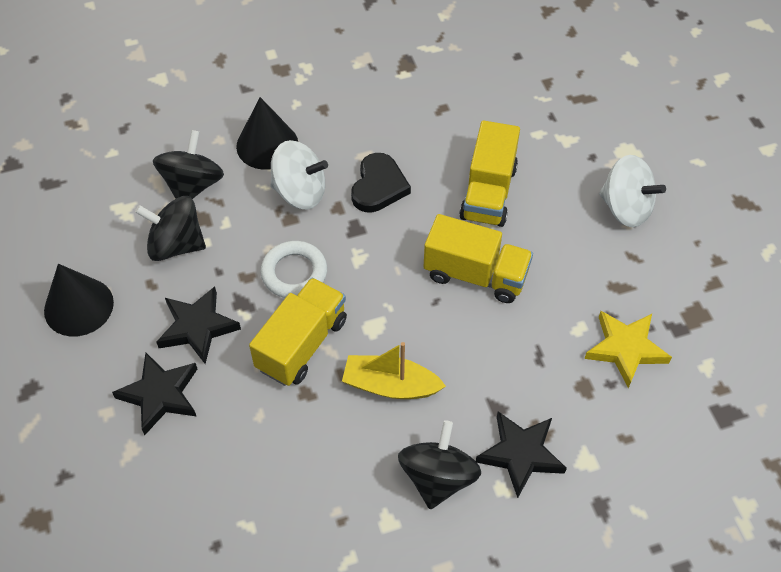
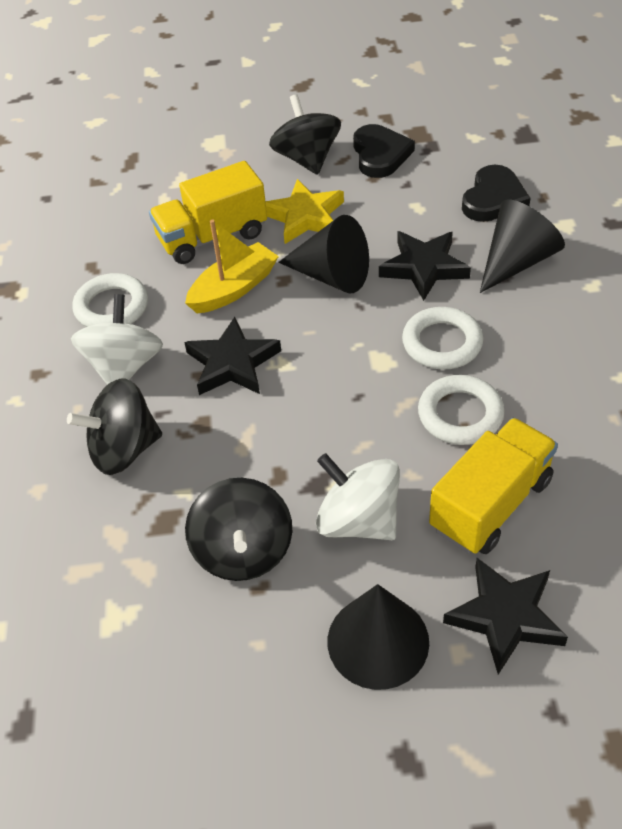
black cone: [44,264,114,337] [236,97,298,170] = 2 -> [278,215,369,293] [328,584,429,690] [480,200,565,293] = 3
black heart: [351,153,411,213] = 1 -> [353,124,415,178] [462,165,530,222] = 2
white ring: [261,241,327,298] = 1 -> [73,273,148,327] [402,307,483,370] [418,375,505,445] = 3
yellow truck: [249,278,347,386] [423,214,533,303] [459,120,520,227] = 3 -> [149,161,267,264] [429,418,558,554] = 2

